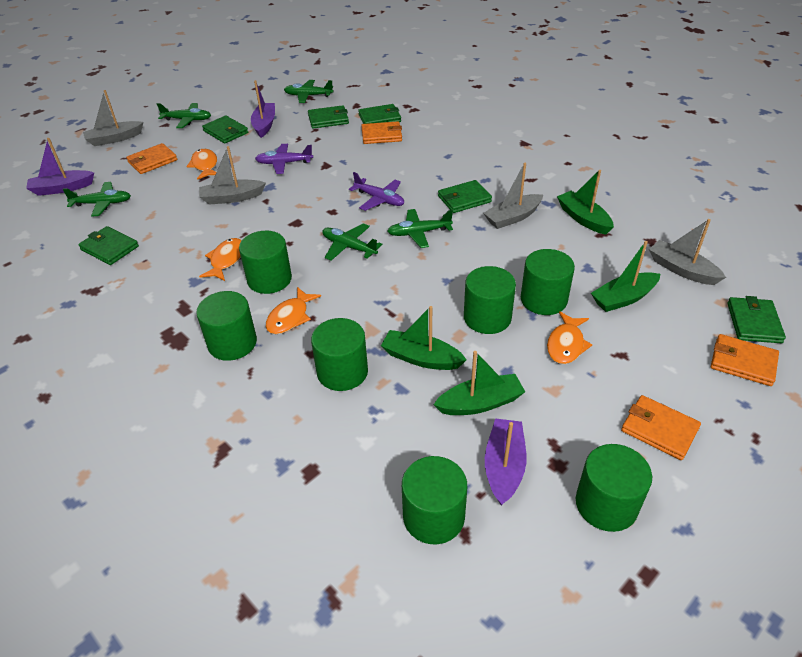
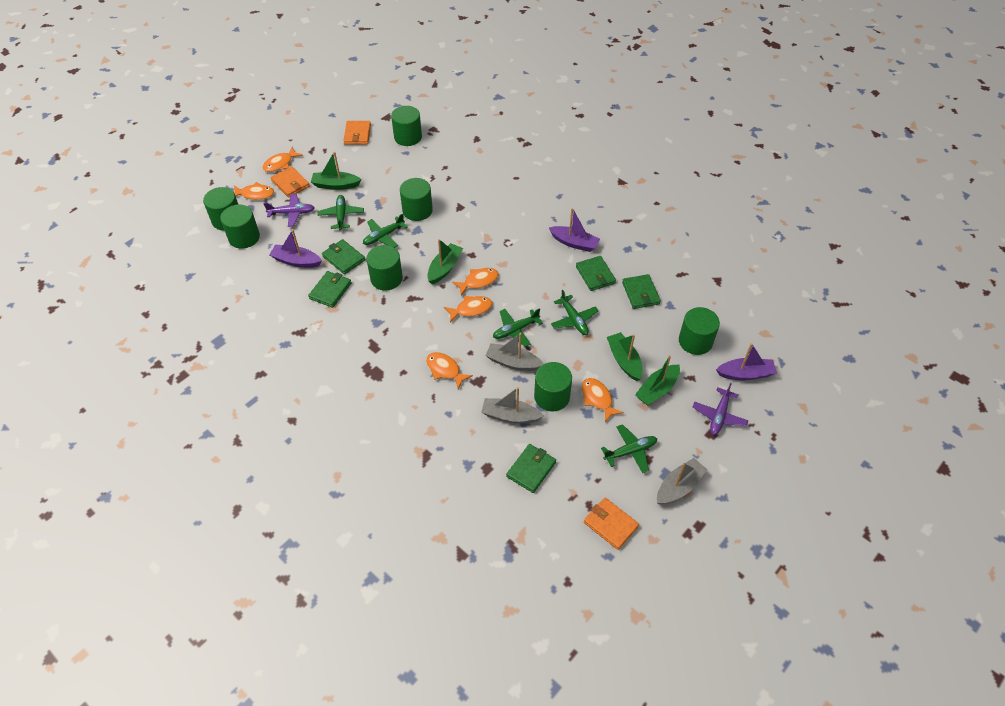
green wallet: [78,226,139,265] [202,116,248,143] [308,105,349,129] [358,104,401,124] [438,180,492,213] [727,296,786,343] = 6 -> [308,271,352,308] [322,239,365,274] [506,444,556,493] [576,256,616,291] [622,274,661,309] = 5
grey boat: [83,90,143,146] [199,146,266,205] [483,163,543,229] [649,219,726,285] = 4 -> [481,387,544,424] [485,333,544,371] [657,458,708,504] = 3
orange fish: [186,149,217,180] [199,238,242,281] [265,287,321,334] [547,311,592,364] = 4 -> [234,182,274,200] [263,147,303,172] [426,352,473,389] [444,296,493,323] [452,268,499,296] [582,378,624,422] = 6
orange wallet: [126,143,177,174] [361,121,402,144] [621,395,701,460] [711,334,779,386] = 4 -> [271,166,310,198] [343,121,371,145] [584,498,639,550] = 3

